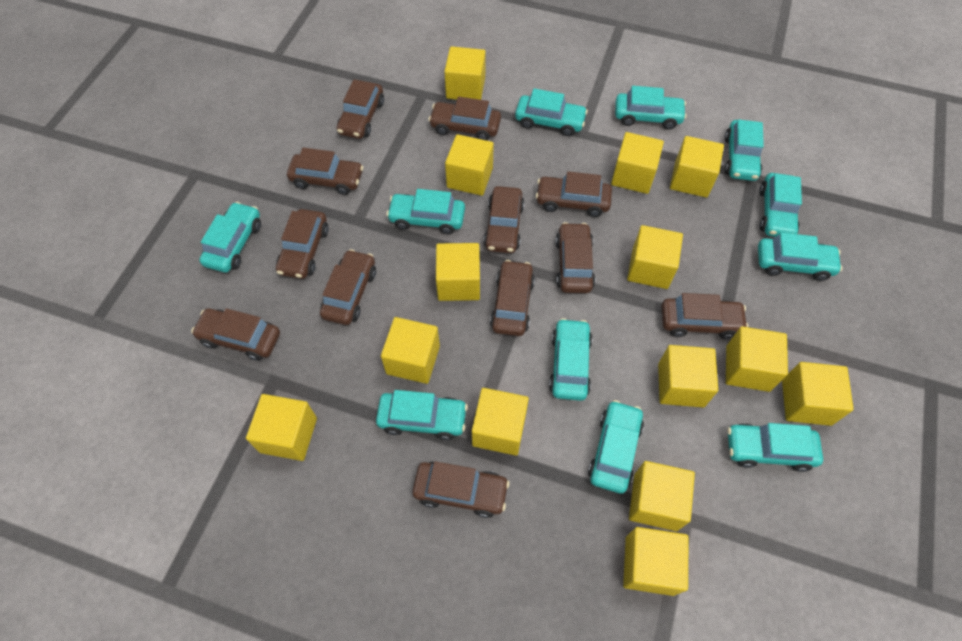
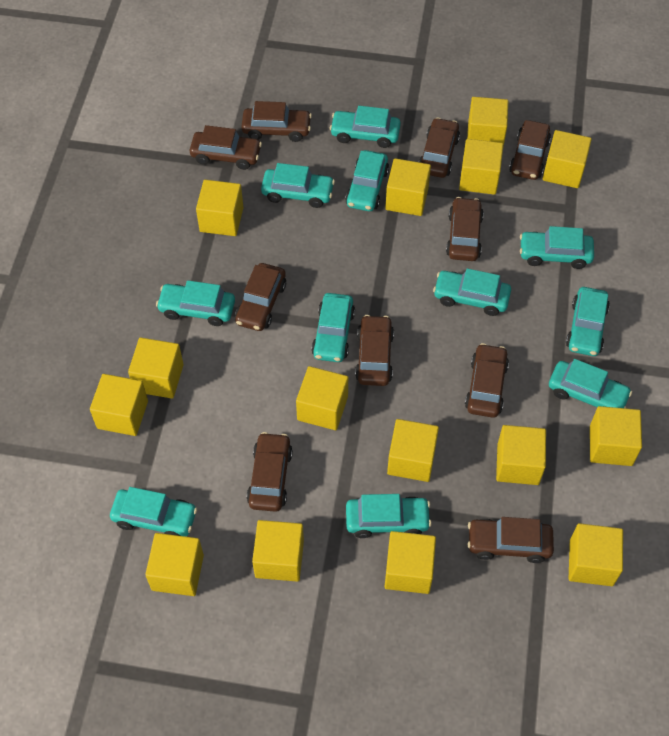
brown car: [191,308,280,361] [276,209,329,279] [287,148,363,195] [320,249,376,325] [337,79,384,139] [413,461,510,518] [428,97,501,141] [483,186,524,253] [490,260,535,336] [536,171,612,217] [556,222,595,293] [662,293,748,340] = 12 -> [190,125,262,170] [235,263,286,331] [241,101,312,142] [247,432,293,512] [355,315,394,386] [419,117,460,178] [446,197,484,261] [465,343,509,418] [467,517,554,563] [509,120,551,180] = 10
yellow cube: [246,394,317,461] [381,317,440,384] [436,243,480,301] [444,46,486,100] [445,134,494,196] [472,388,529,456] [611,132,664,194] [623,527,689,596] [627,225,683,289] [629,461,695,531] [658,345,718,407] [670,136,724,197] [726,326,788,392] [782,362,854,426] = 14 -> [90,374,148,436] [128,337,184,399] [145,533,204,596] [196,180,244,236] [252,520,304,582] [296,366,348,430] [385,158,431,216] [385,531,436,594] [387,419,439,482] [459,139,503,195] [467,97,508,147] [496,425,546,485] [543,130,592,188] [569,523,623,586] [590,406,642,466] = 15

